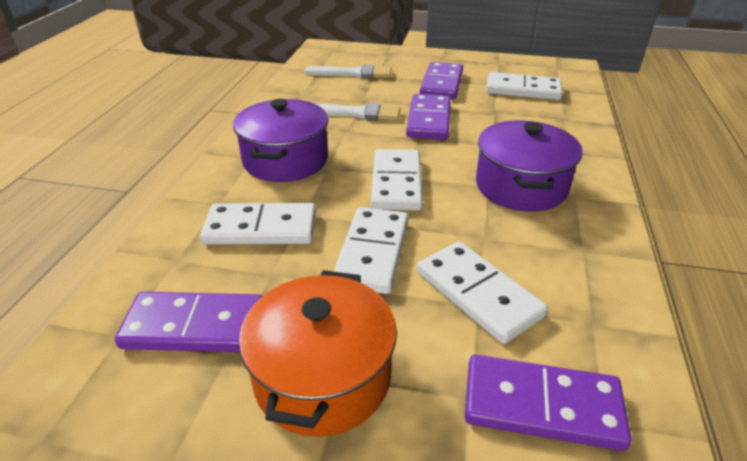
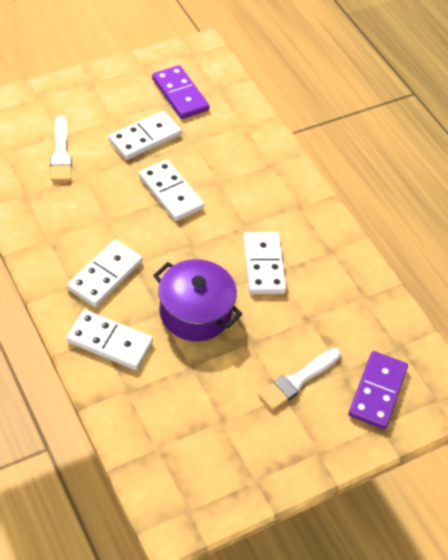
orange pot: [239,270,397,437] = 1 -> none = 0
purple domino: [115,292,262,352] [406,94,451,140] [420,62,463,100] [465,355,632,451] = 4 -> [152,65,209,119] [348,351,408,429] = 2
purple pot: [233,99,329,182] [476,120,583,212] = 2 -> [153,259,242,341] = 1

